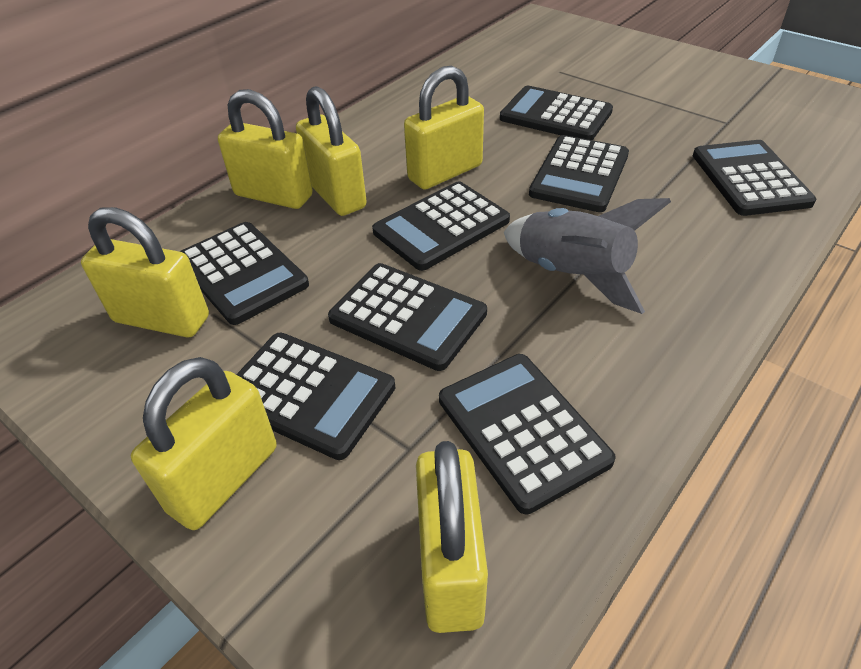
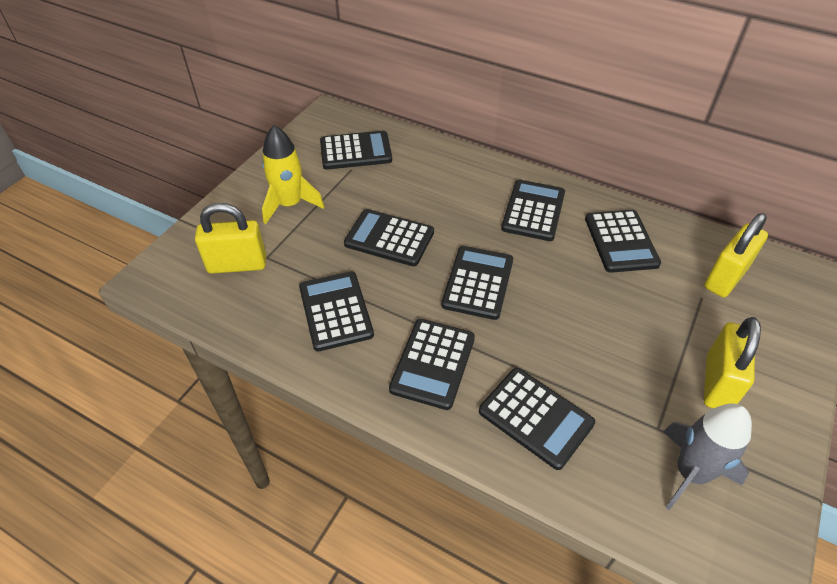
yellow padlock: [81,207,209,337] [131,357,277,530] [218,89,313,209] [296,86,367,216] [404,66,484,190] [416,441,488,633] = 6 -> [195,203,266,274] [704,213,768,297] [704,317,761,408] = 3
yellow rocket: none = 0 -> [262,125,324,224] = 1

